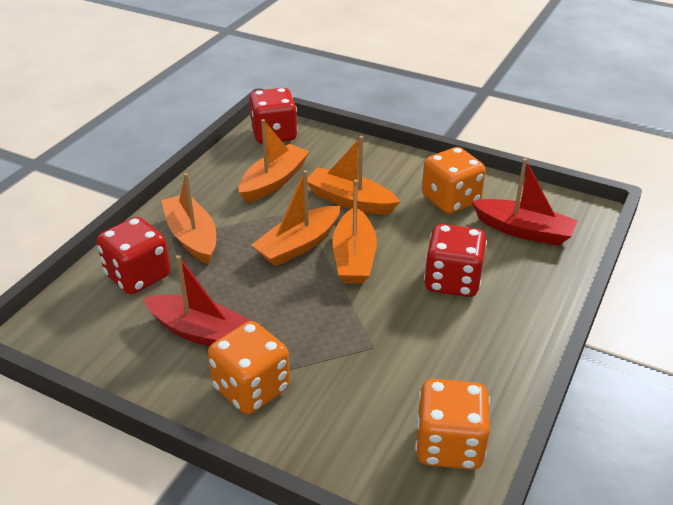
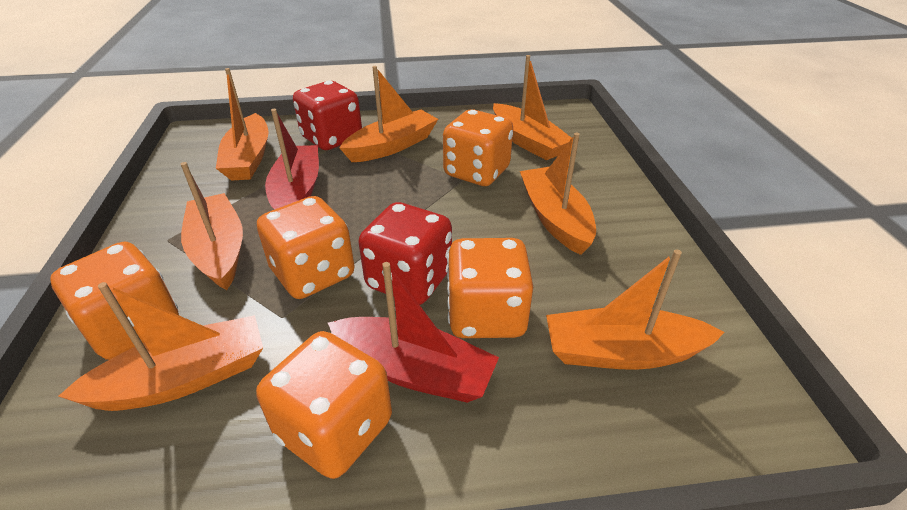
orange boat: [161,173,216,264] [238,119,310,203] [251,170,340,266] [307,136,400,215] [333,180,377,284] = 5 -> [59,282,263,411] [181,162,243,290] [216,68,269,181] [340,66,438,162] [493,55,572,160] [520,133,596,255] [546,249,725,370] = 7
orange dice: [208,321,290,414] [415,379,490,470] [422,147,486,214] = 3 -> [51,242,179,360] [256,331,392,479] [257,196,355,299] [443,109,513,186] [447,238,533,338] = 5
red dice: [97,217,171,294] [249,88,298,144] [424,224,487,297] = 3 -> [293,81,362,150] [358,202,452,305] = 2

